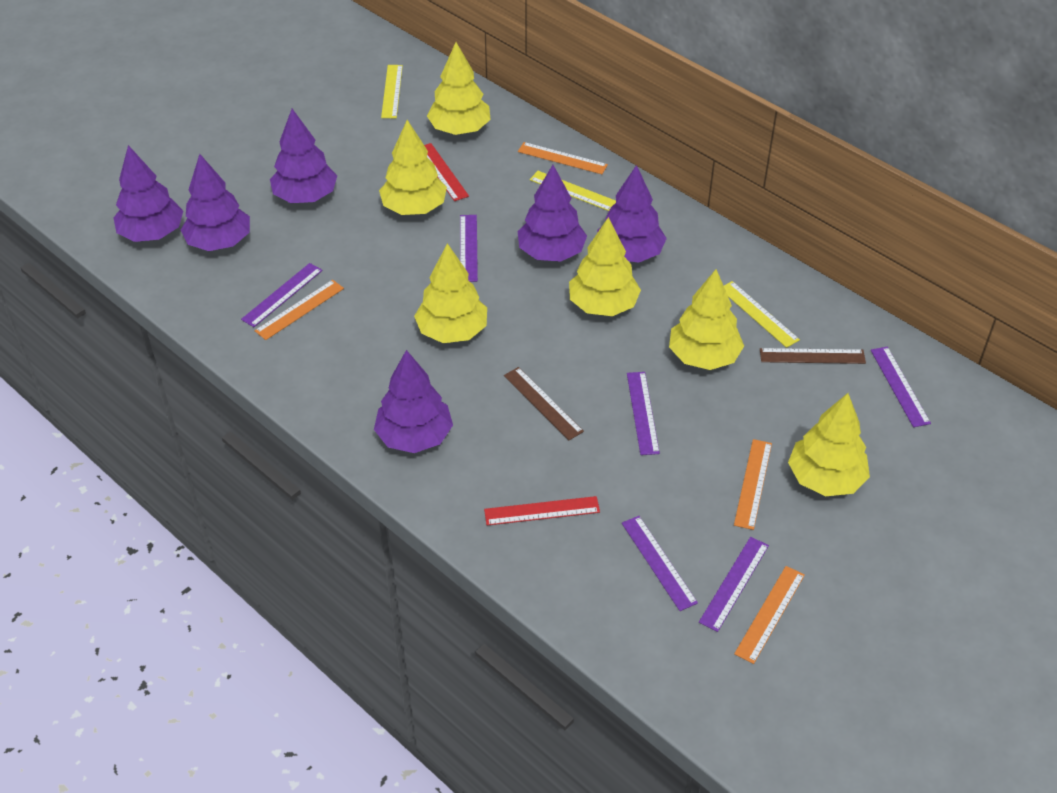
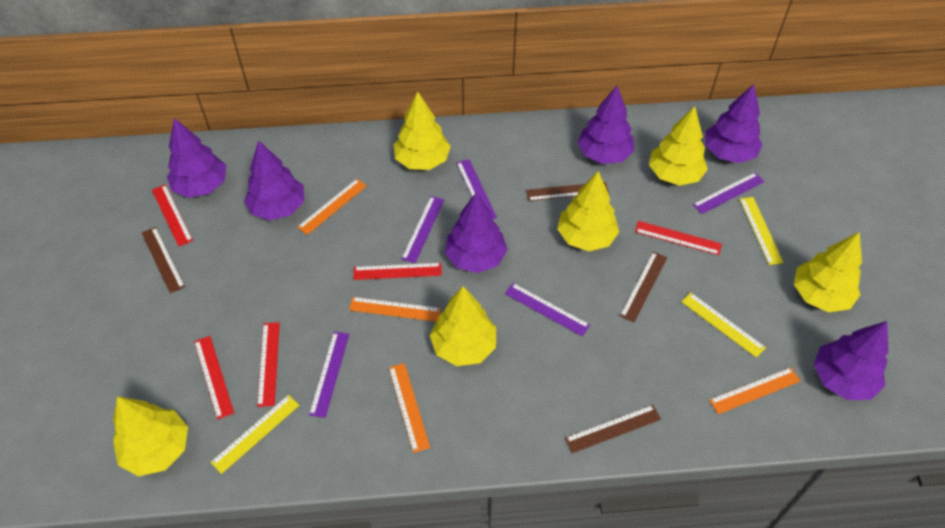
brown ruler: [504,367,584,440] [760,348,866,364] = 2 -> [142,227,185,294] [526,182,609,201] [565,405,661,454] [620,252,667,322] = 4
purple ruler: [241,263,322,327] [460,215,478,282] [622,516,698,611] [627,372,660,455] [699,537,769,632] [871,347,931,427] = 6 -> [309,332,349,418] [401,196,444,263] [456,159,497,219] [505,283,590,336] [693,173,765,214] = 5
red ruler: [424,143,469,201] [484,496,600,526] = 2 -> [152,184,193,246] [194,336,234,420] [257,322,280,407] [354,263,442,280] [635,221,722,255] = 5

